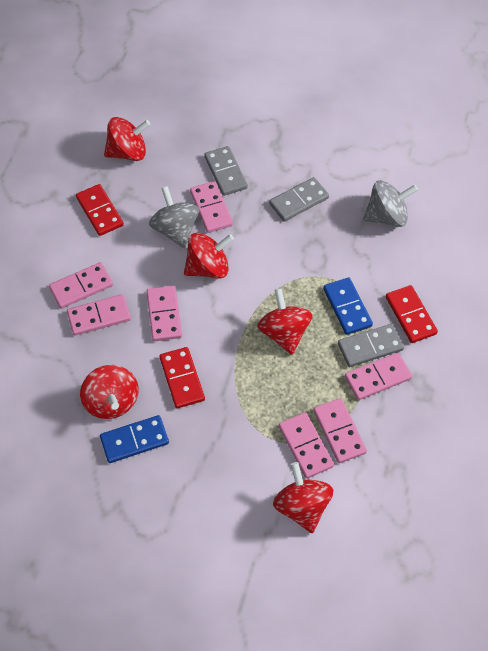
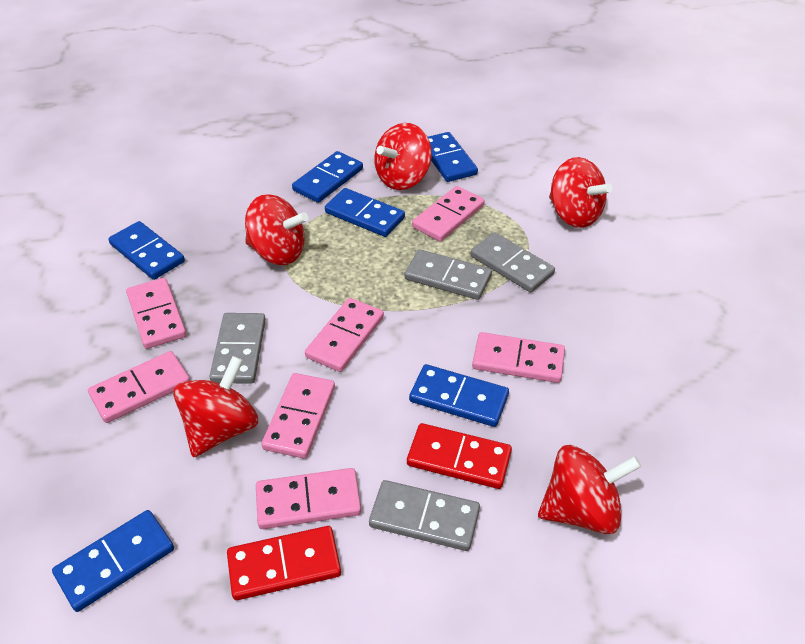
blue domino: [100,415,169,463] [323,277,373,335] = 2 -> [52,510,174,612] [108,221,185,280] [292,151,363,203] [325,188,405,237] [409,364,509,427] [428,132,478,182] = 6
grey domino: [204,146,248,196] [269,177,329,221] [338,324,404,367] = 3 -> [209,313,266,384] [369,480,480,551] [405,249,492,300] [470,232,555,292] = 4
grey spinning top: [149,186,199,248] [363,180,418,227] = 2 -> none = 0
red domino: [76,184,124,236] [159,347,205,409] [386,285,438,343] = 3 -> [227,526,341,600] [407,423,512,489] = 2

